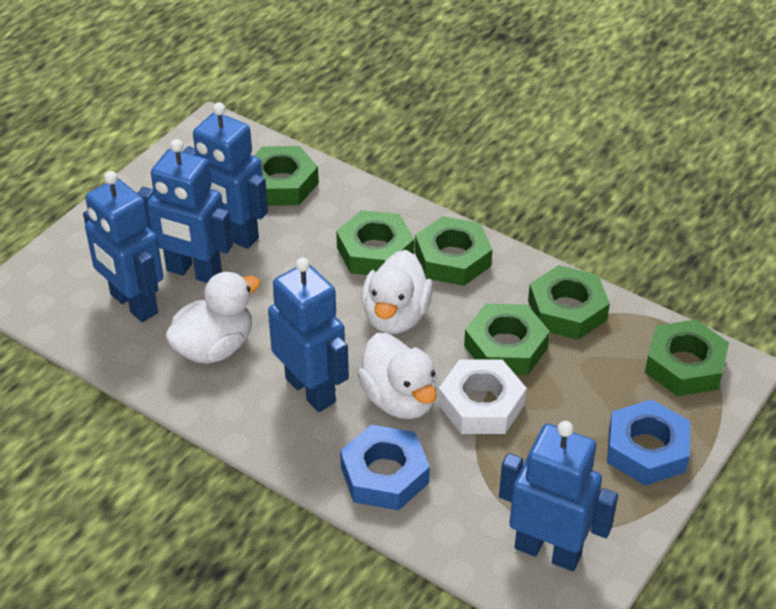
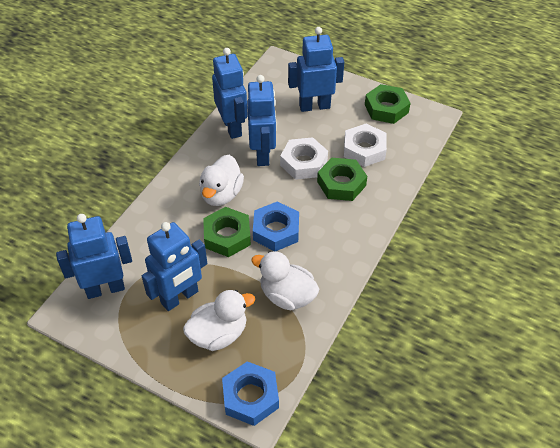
green nut: [254,146,319,206] [336,210,415,275] [415,216,493,286] [464,304,550,375] [528,265,610,340] [645,320,729,396] = 6 -> [203,207,251,257] [317,158,367,201] [365,84,411,124] = 3
white nut: [438,359,527,434] = 1 -> [280,137,328,180] [344,124,387,167] = 2

